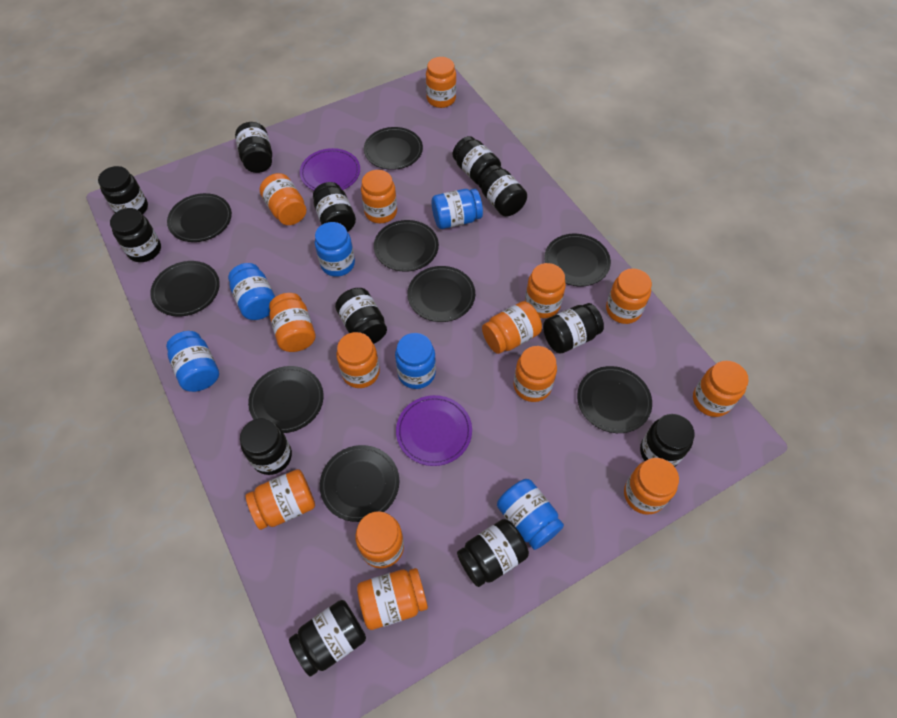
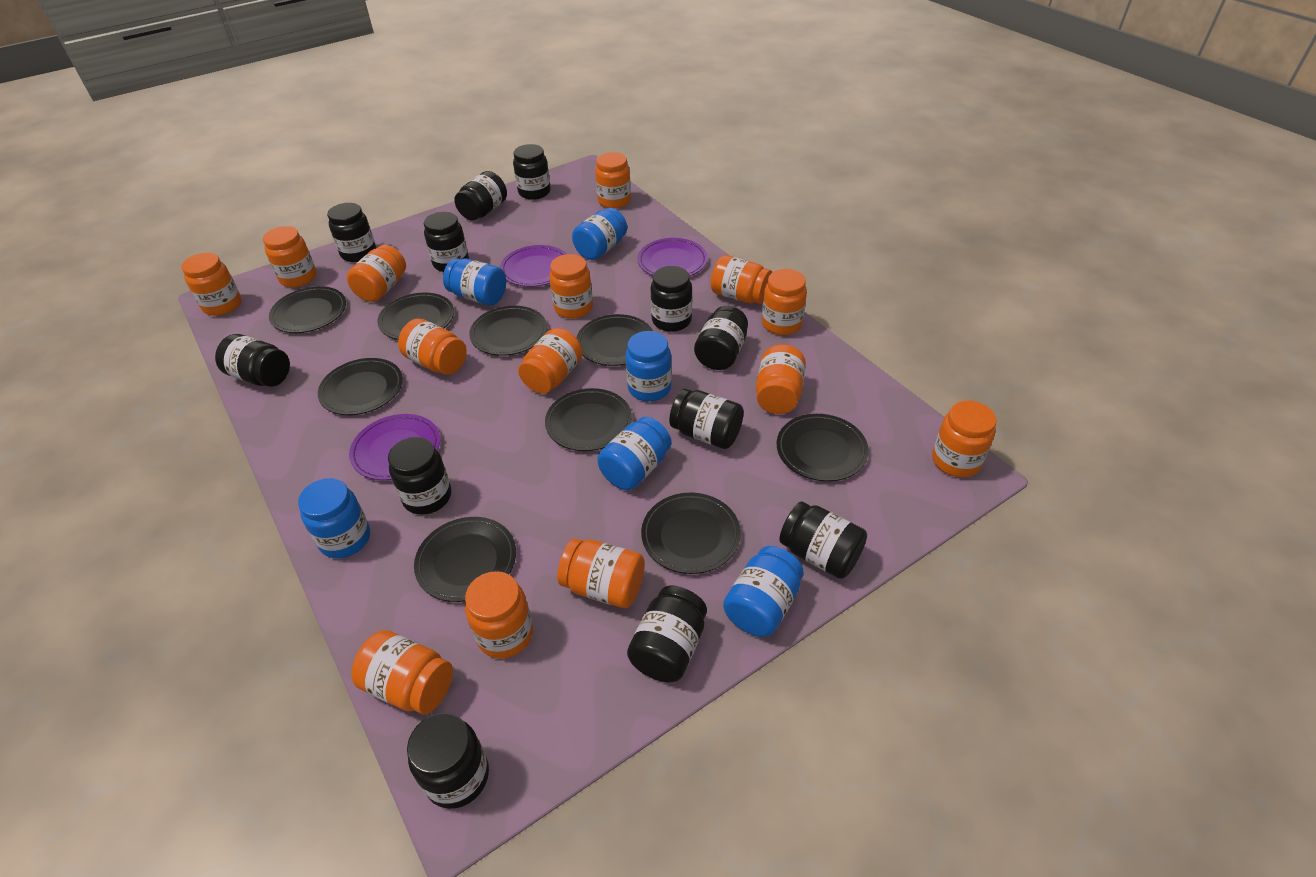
purple plate: [300,148,360,190] [396,395,472,466] = 2 -> [349,414,440,480] [500,245,566,287] [637,238,708,276] = 3

